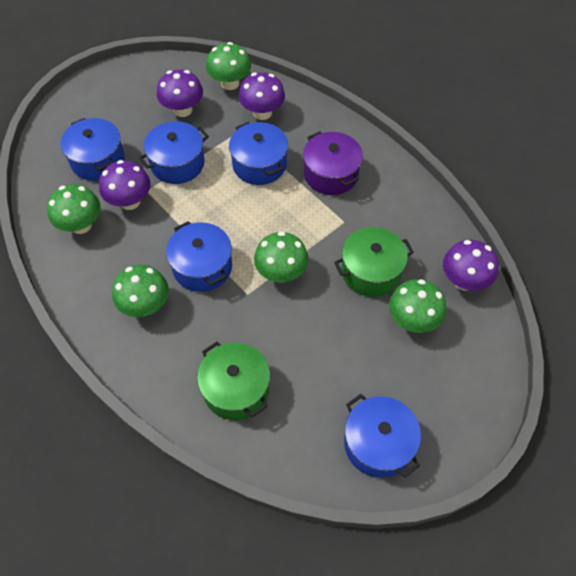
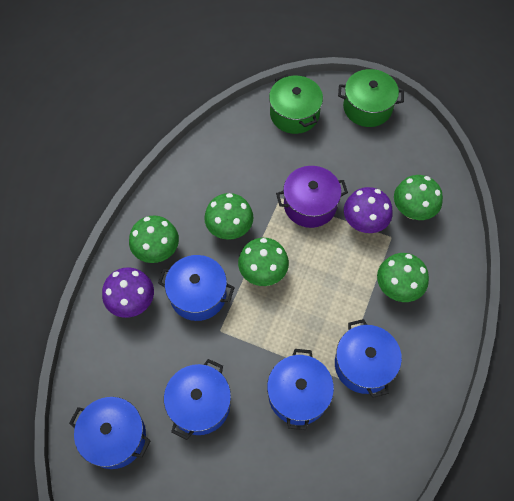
purple mushroom: [99,160,151,210] [157,70,203,117] [239,72,285,120] [443,240,499,291] = 4 -> [102,267,154,318] [344,187,393,233] = 2

